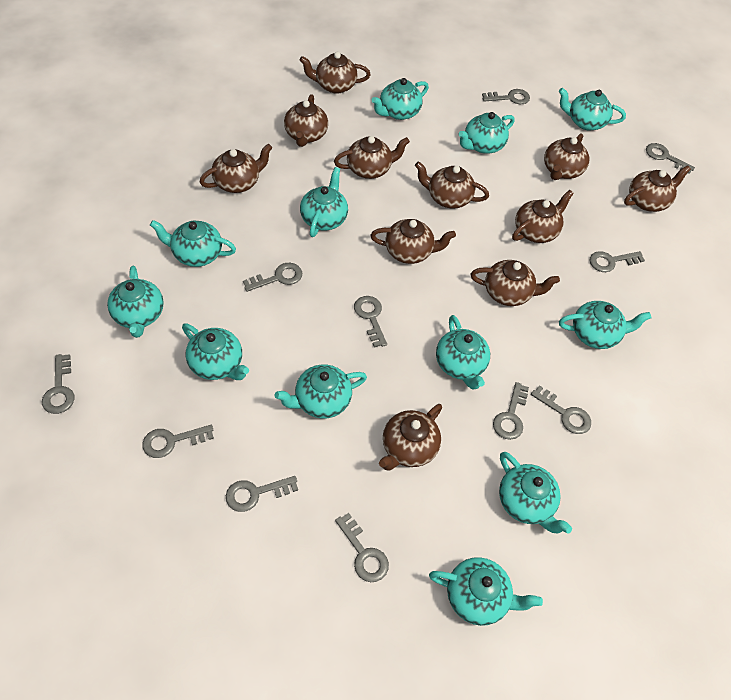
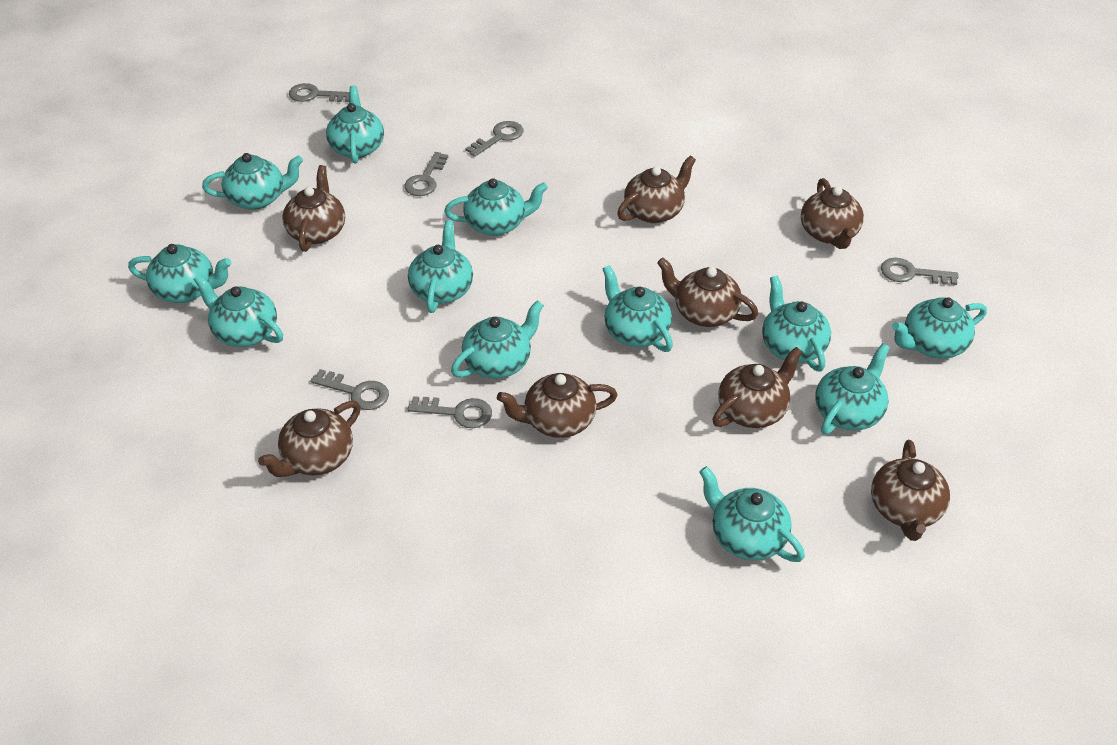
brown teapot: [200,144,272,193] [284,94,328,147] [299,52,371,94] [334,136,410,179] [370,219,456,264] [379,404,442,470] [415,161,489,209] [471,260,560,306] [512,190,574,243] [544,133,589,180] [624,165,691,212] = 11 -> [258,401,361,477] [282,165,345,252] [497,373,617,438] [617,155,696,223] [657,257,758,327] [712,347,802,428] [801,178,864,249] [871,440,950,541] = 8
grey key: [42,354,74,414] [142,425,214,458] [226,476,298,512] [243,263,302,292] [335,513,389,582] [354,296,387,347] [482,89,530,104] [493,382,529,440] [531,385,591,434] [590,251,645,272] [646,143,695,174] = 11 -> [289,83,349,102] [310,369,389,410] [404,152,448,196] [408,396,492,428] [465,121,523,157] [881,258,959,285] = 6

